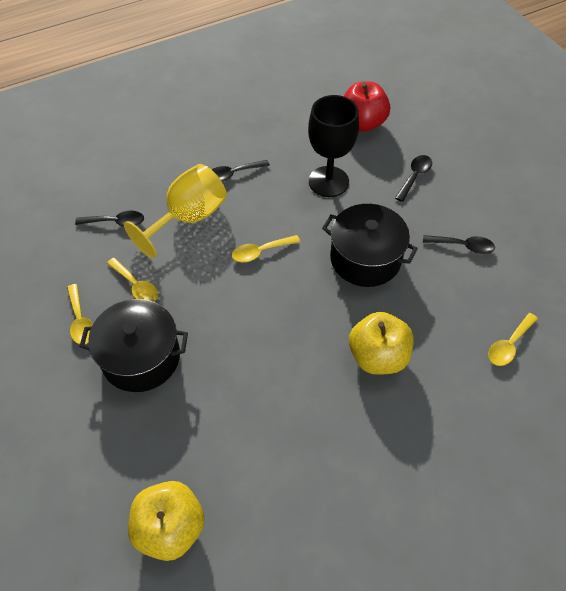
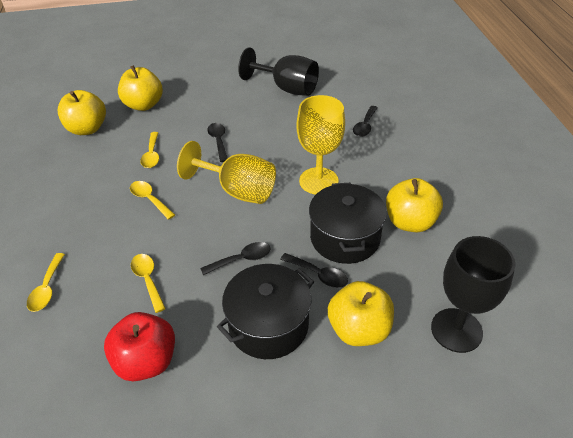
black goblet: [308,95,359,197] = 1 -> [238,47,319,96] [431,236,515,353] = 2
yellow apple: [128,481,205,561] [349,312,414,375] = 2 -> [58,90,106,135] [118,65,163,111] [328,281,394,346] [386,178,443,232] = 4
yellow goblet: [124,164,227,258] = 1 -> [177,141,276,204] [296,95,345,195] = 2

